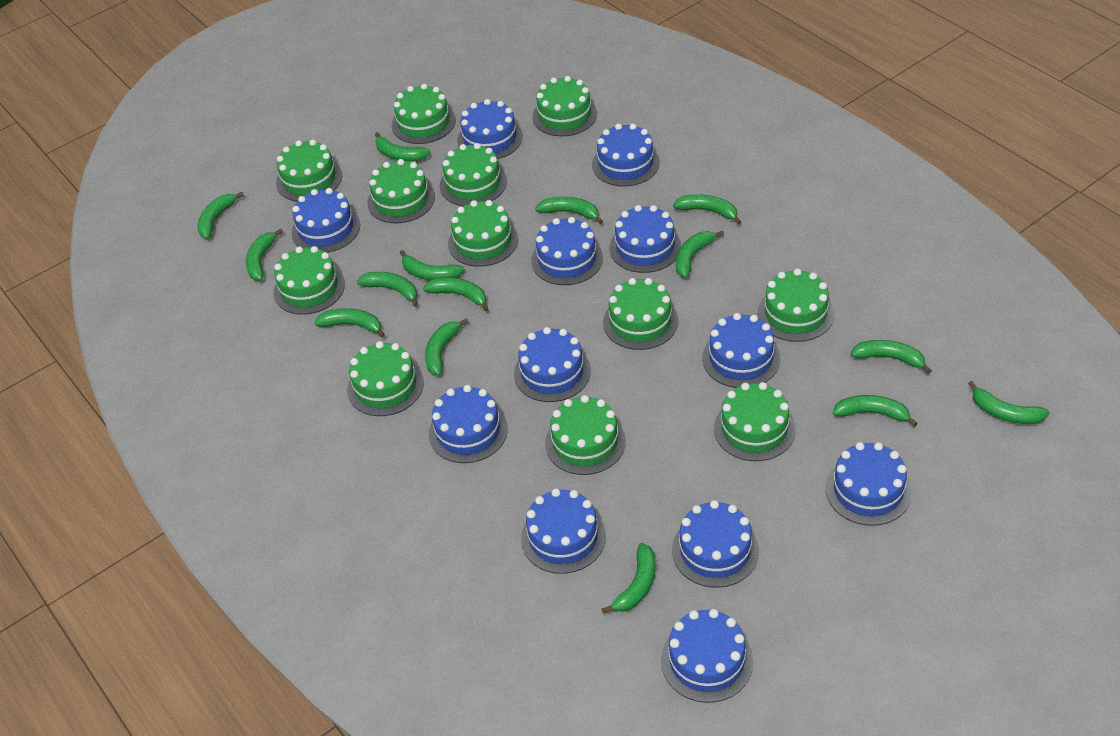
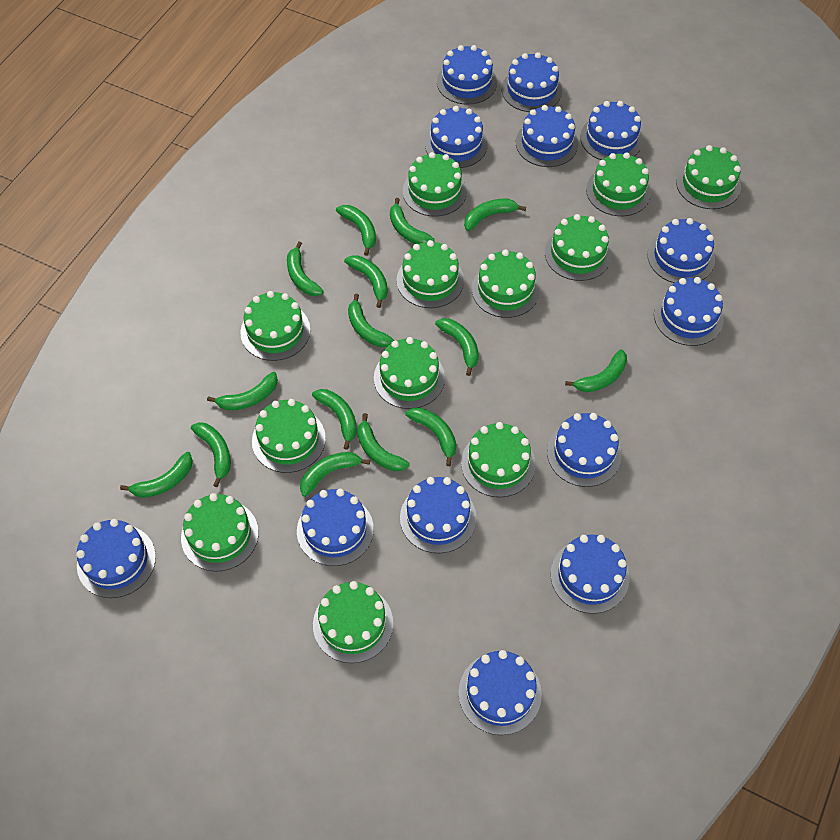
blue cake: [292,188,360,253] [429,385,508,463] [457,99,523,159] [514,327,591,402] [521,489,606,574] [531,217,603,285] [592,123,660,186] [609,205,681,273] [661,609,753,703] [672,500,759,588] [702,313,780,388] [825,442,912,526] = 12 -> [76,519,156,598] [297,489,374,566] [400,477,476,553] [425,106,487,168] [437,45,497,105] [459,650,542,735] [502,52,562,112] [516,105,578,167] [547,413,622,487] [551,535,629,614] [580,101,643,160] [647,218,715,283] [654,277,724,346] = 13

